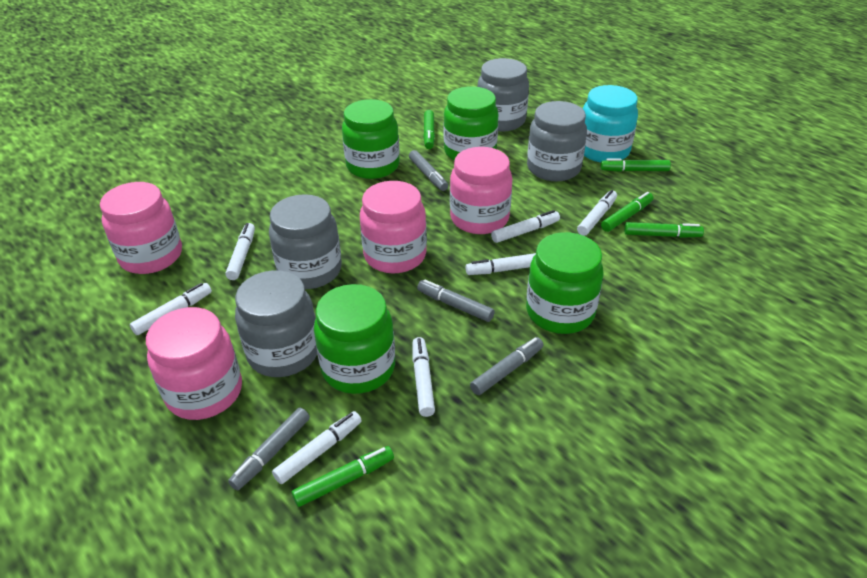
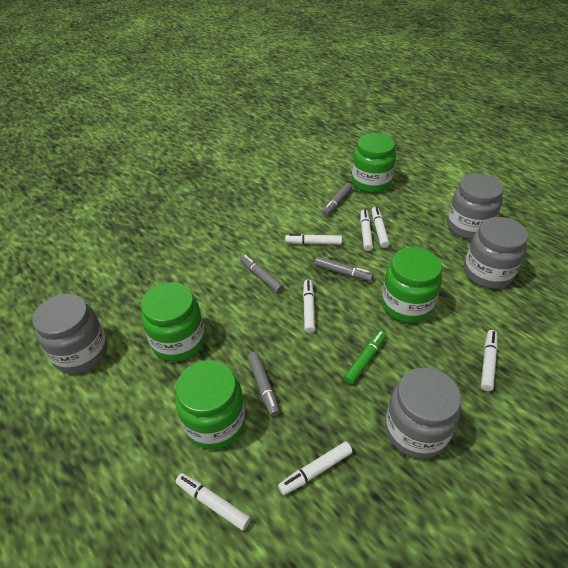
green marker: [291,446,394,507] [423,110,435,149] [601,158,671,172] [601,192,653,232] [624,222,704,238] = 5 -> [344,330,387,385] = 1
pink jar: [100,182,182,274] [146,307,242,420] [360,181,427,273] [450,147,512,234] = 4 -> none = 0
turquoise jar: [583,85,638,162] = 1 -> none = 0

